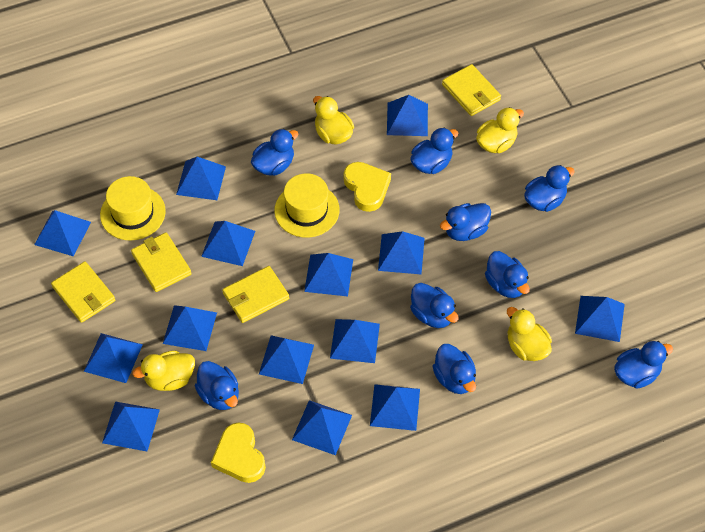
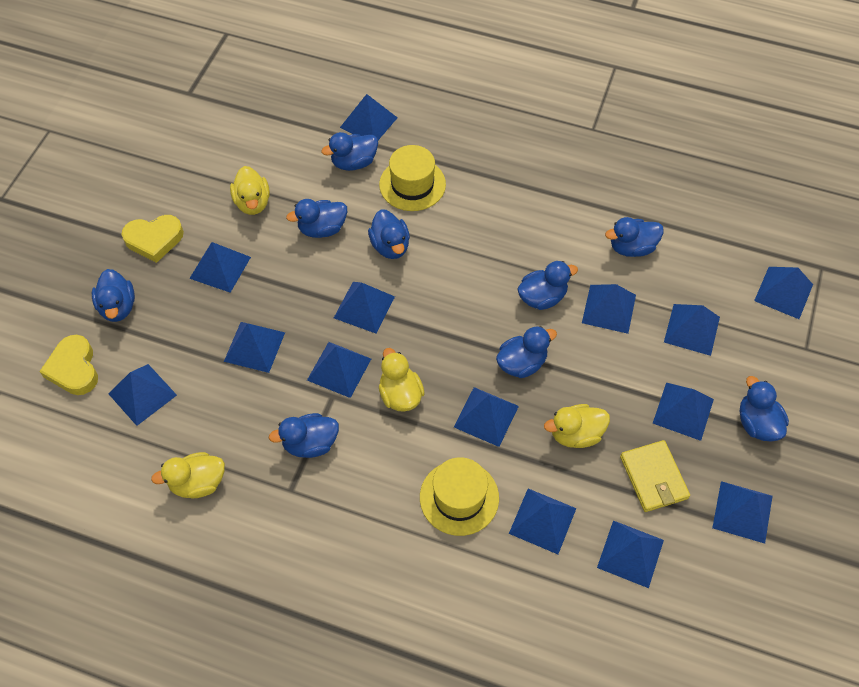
yellow wallet: [51,261,115,323] [131,233,192,292] [222,266,289,323] [442,64,501,116] = 4 -> [620,440,690,512] = 1

